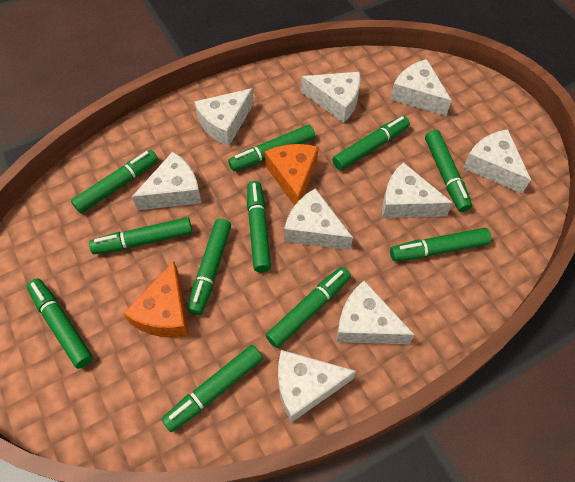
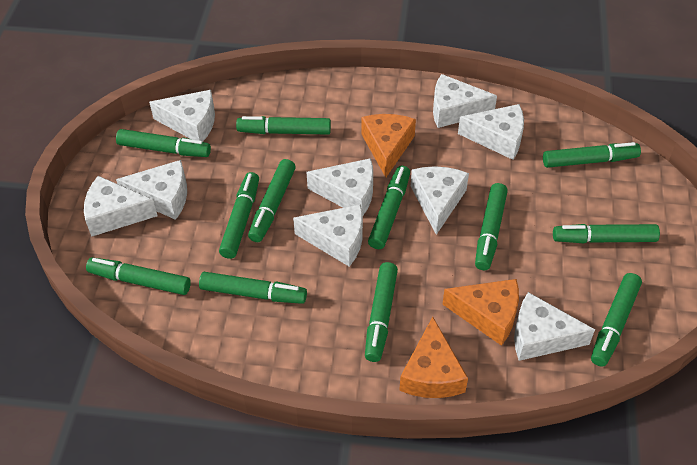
green marker: [27,278,93,369] [71,150,158,213] [89,217,192,254] [161,345,263,432] [188,219,231,315] [228,125,315,171] [247,181,271,272] [266,267,351,348] [332,116,410,170] [390,228,491,261] [425,130,472,212] = 11 -> [86,257,191,295] [116,129,211,157] [199,272,307,304] [219,172,259,259] [236,116,331,135] [248,159,296,242] [365,262,398,362] [368,166,410,249] [475,183,508,270] [543,142,641,168] [553,224,660,243] [591,273,642,367] = 12
orange cheese: [123,261,189,338] [265,144,318,206] = 2 -> [361,114,416,177] [399,317,468,398] [442,279,519,346] = 3

